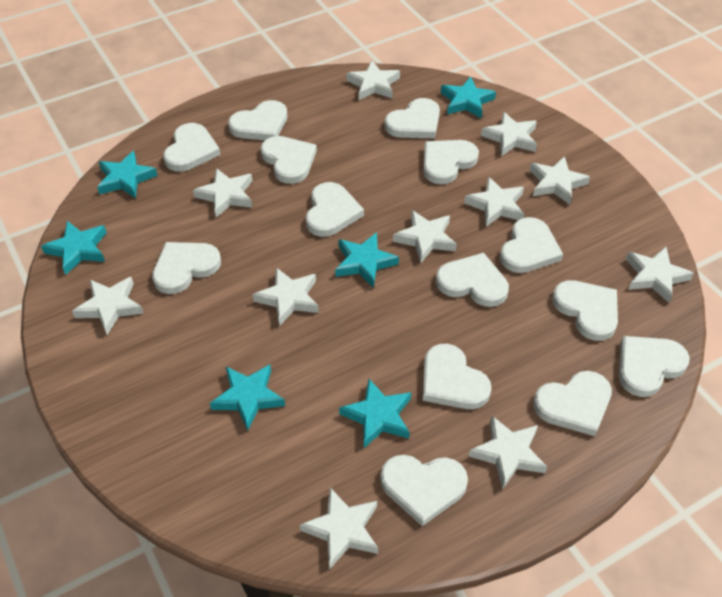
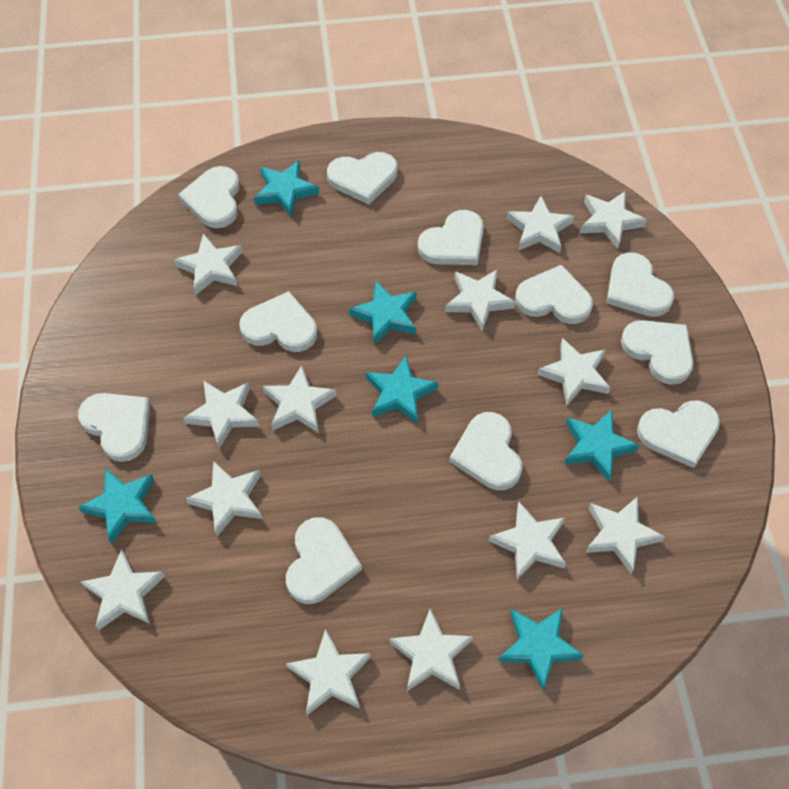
white heart: [152,242,221,294] [163,123,220,172] [228,100,287,140] [261,136,317,184] [306,182,364,237] [381,455,468,526] [385,98,440,138] [423,140,479,184] [423,344,492,409] [436,253,509,307] [500,217,563,273] [533,371,612,436] [552,280,618,341] [619,336,690,397] = 14 -> [78,393,150,462] [178,166,240,228] [239,291,317,352] [286,517,362,604] [327,152,398,204] [418,210,484,265] [449,412,522,490] [515,265,593,324] [606,252,674,317] [621,320,693,385] [637,401,720,468] = 11
white star: [72,277,144,335] [193,168,252,217] [253,268,319,326] [300,488,378,570] [346,61,400,100] [393,210,457,263] [464,177,524,227] [469,415,547,490] [481,112,537,156] [529,156,590,205] [626,247,694,303] = 11 -> [80,549,165,630] [174,234,243,295] [183,380,259,448] [186,461,262,536] [262,365,336,433] [286,629,371,715] [389,609,473,691] [445,269,516,331] [489,502,566,580] [506,196,574,253] [537,338,610,405] [580,191,647,249] [585,496,665,574] = 13

